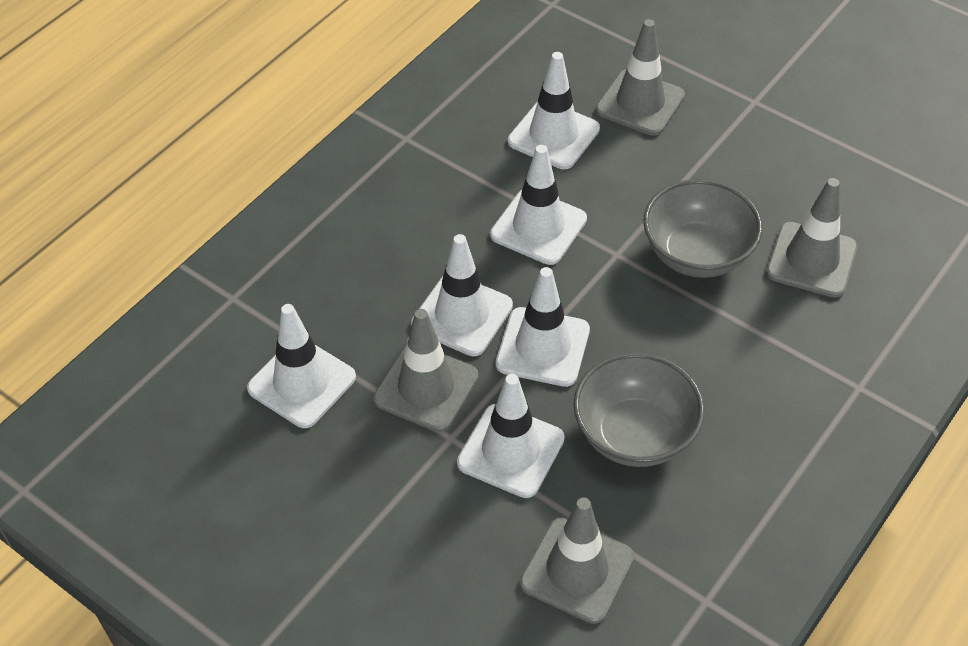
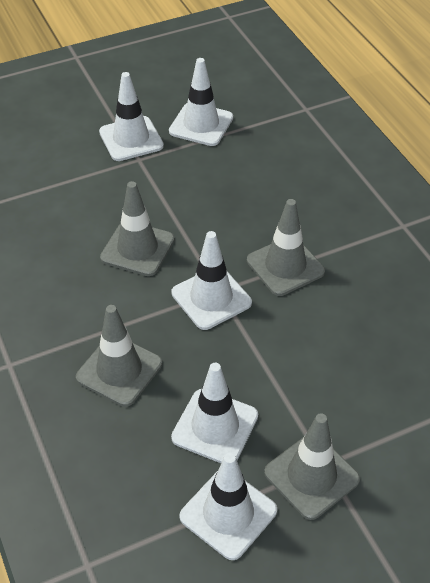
grey bowl: [573,353,704,467] [643,179,762,278] = 2 -> none = 0
white traffic cone: [247,304,356,428] [411,234,513,356] [457,374,565,498] [490,145,587,265] [496,267,590,387] [508,52,600,169] = 6 -> [99,72,164,161] [169,58,233,146] [171,363,258,463] [172,231,252,330] [179,453,277,560] = 5

